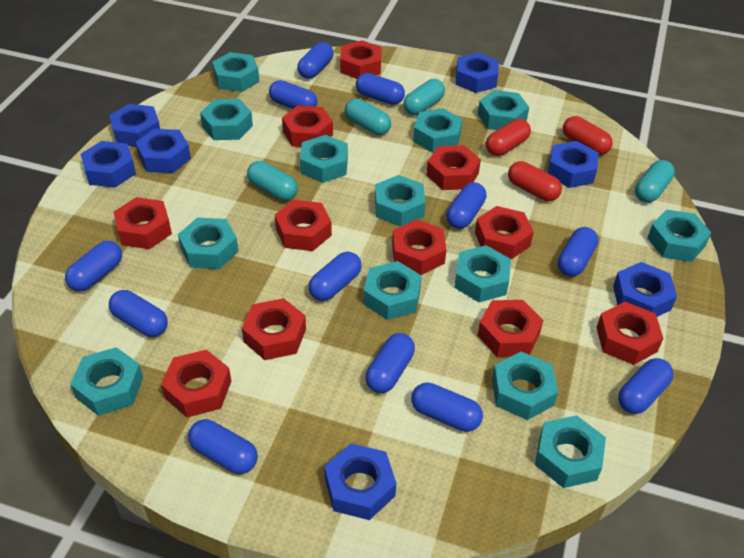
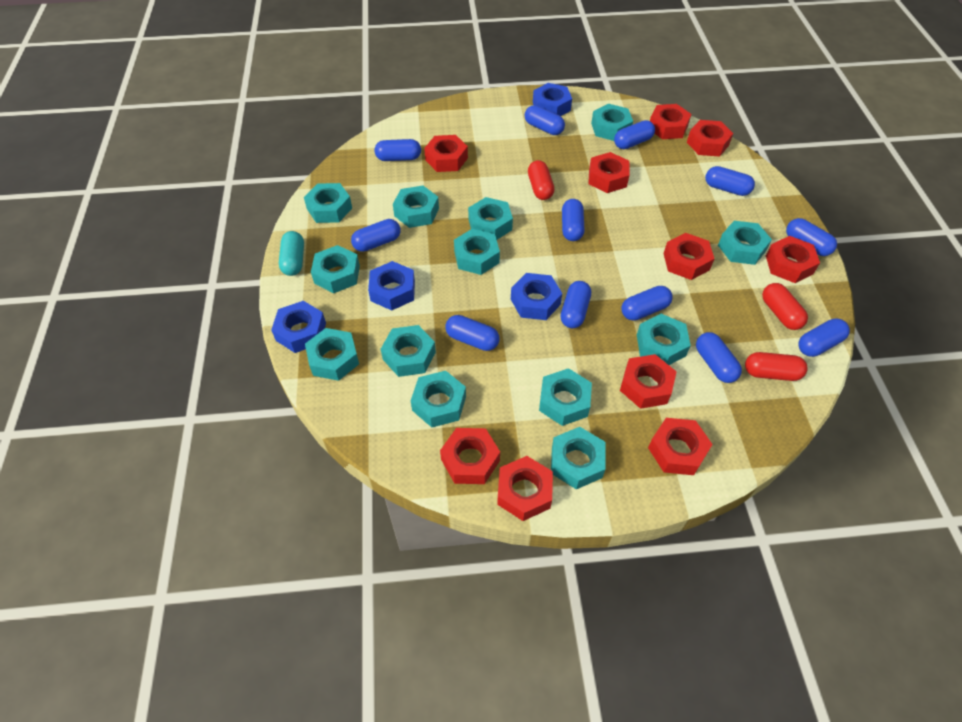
blue nut: [81,141,136,188] [109,104,160,147] [136,129,191,173] [324,443,396,520] [456,52,499,93] [548,141,599,188] [613,262,677,317] = 7 -> [271,301,326,353] [368,261,415,311] [511,273,562,320] [533,83,572,116] = 4
red nut: [114,197,172,249] [161,350,231,417] [242,298,306,360] [275,200,332,251] [282,105,333,147] [340,40,382,79] [392,220,447,275] [427,145,481,190] [475,206,534,259] [477,300,543,357] [596,302,663,365] = 11 -> [424,135,468,172] [440,428,500,484] [497,456,553,521] [588,152,629,193] [620,354,677,409] [648,418,713,475] [650,104,691,139] [663,233,714,280] [687,120,733,157] [766,236,820,283] = 10
turquoise capsule: [247,161,298,201] [345,98,391,135] [403,79,445,115] [635,160,675,203] = 4 -> [279,231,304,276] = 1

